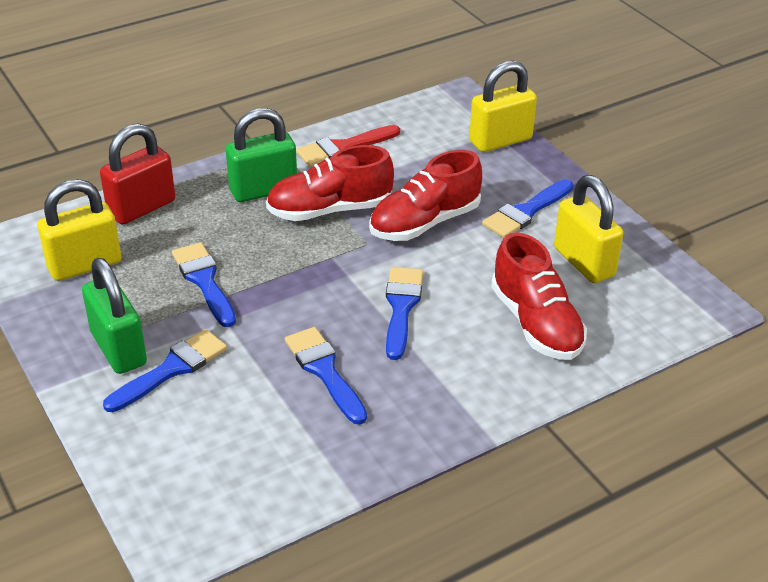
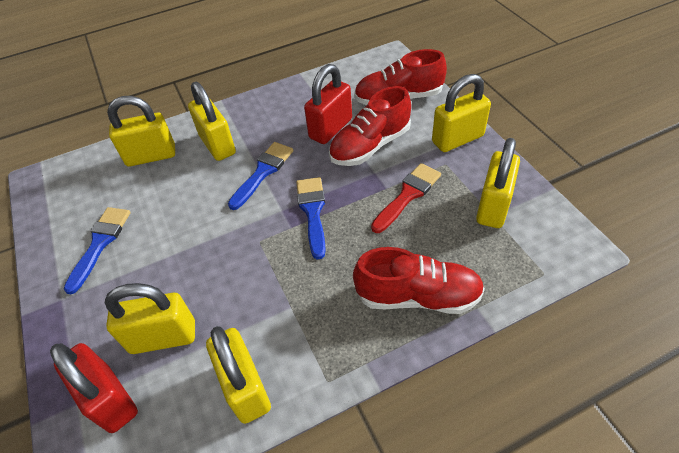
blue brush: [103,329,227,412] [172,242,236,327] [285,327,367,425] [386,267,423,360] [482,179,573,238] = 5 -> [64,207,130,294] [228,142,293,210] [296,177,326,260] = 3
green padlock: [82,258,147,374] [226,108,297,202] = 2 -> none = 0
red padlock: [100,123,175,225] = 1 -> [50,343,138,433] [304,64,352,144] = 2
yellow padlock: [38,179,121,281] [469,61,537,152] [554,175,623,283] = 3 -> [105,283,195,354] [107,96,175,166] [188,82,236,161] [206,326,271,424] [432,74,491,152] [476,138,520,228] = 6

